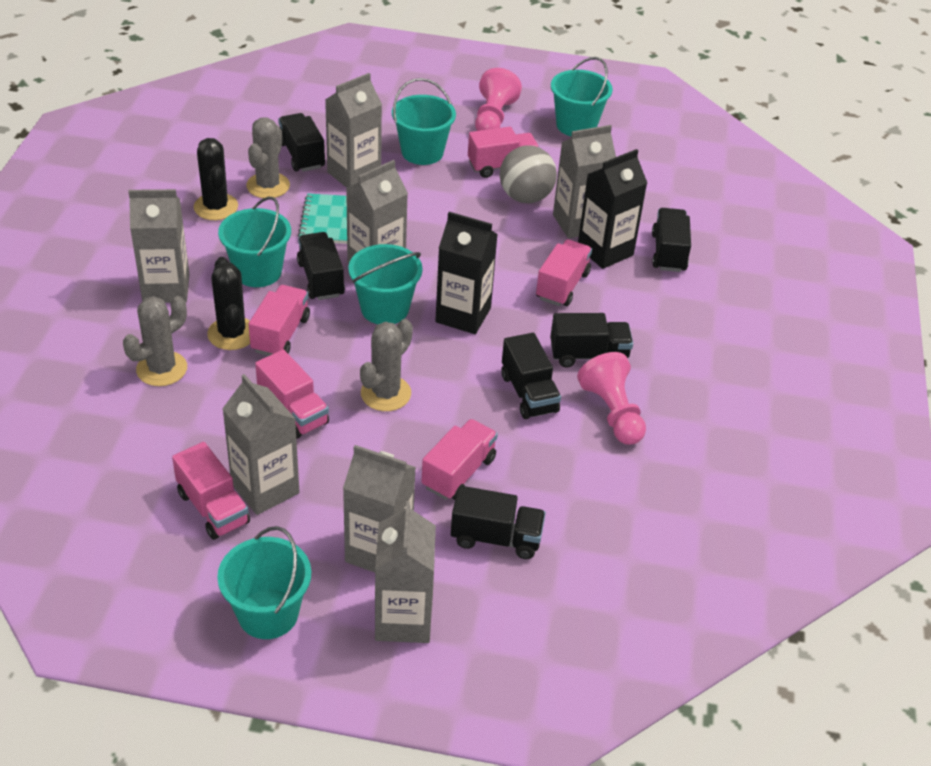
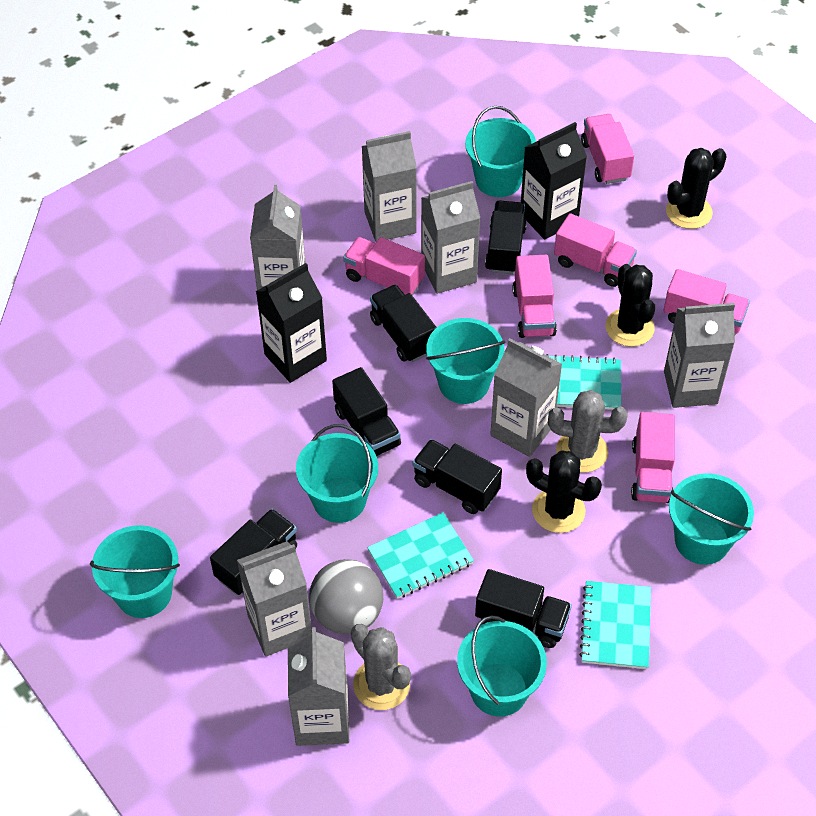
black cactus: [194,138,238,220] [207,257,250,350] = 2 -> [526,451,602,533] [605,264,655,347] [666,148,726,229] = 3
grey cactus: [123,296,187,386] [247,118,290,198] [360,319,413,411] = 3 -> [351,624,411,710] [548,390,628,473] = 2
pink pawn: [475,68,522,131] [577,352,646,445] = 2 -> none = 0
turquoise bucket: [217,526,311,639] [218,197,291,287] [348,244,422,324] [392,78,456,165] [551,57,613,136] = 5 -> [90,525,180,618] [296,424,378,523] [426,318,506,404] [457,615,547,717] [465,106,536,197] [669,473,754,565] = 6
turquoise notebook: [298,193,347,244] = 1 -> [367,512,474,599] [546,354,621,410] [579,581,651,669] = 3

